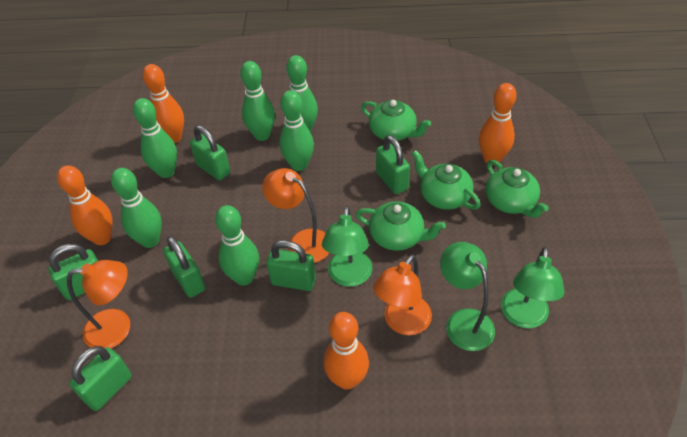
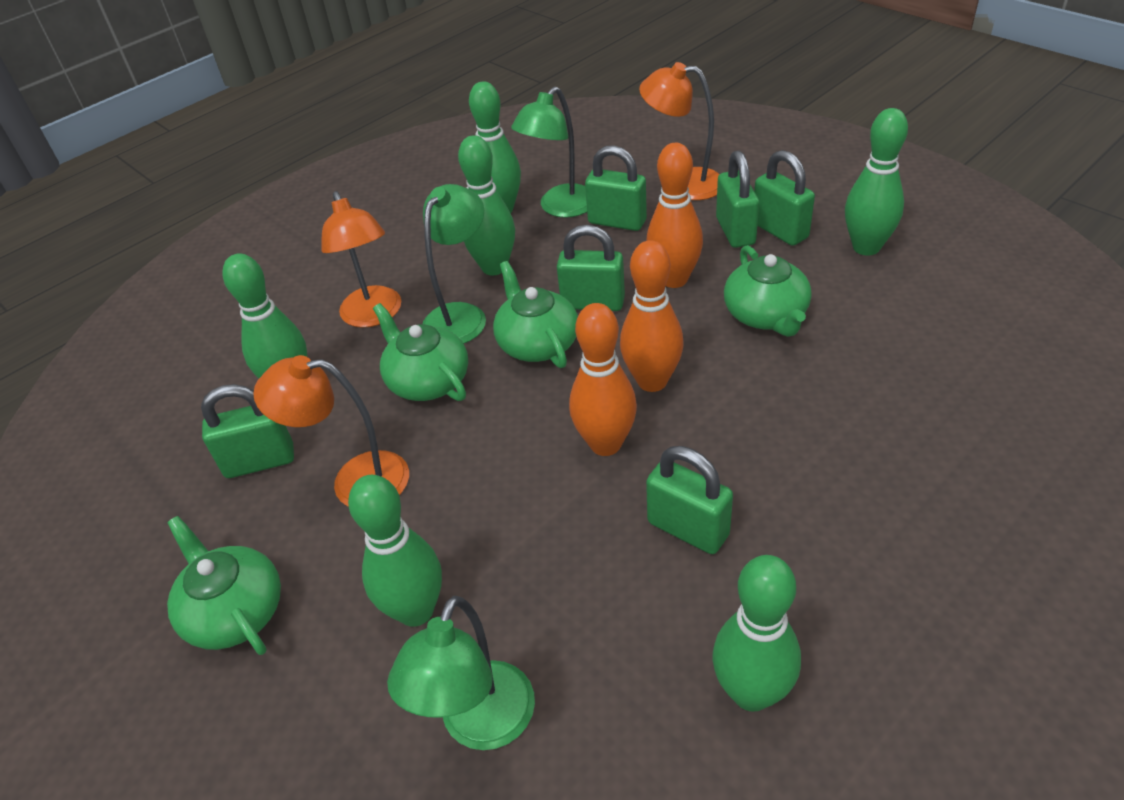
orange bowling pin: [57,165,113,245] [143,64,184,143] [324,312,369,390] [479,83,516,165] = 4 -> [569,303,637,456] [620,240,684,392] [646,143,703,288] = 3

